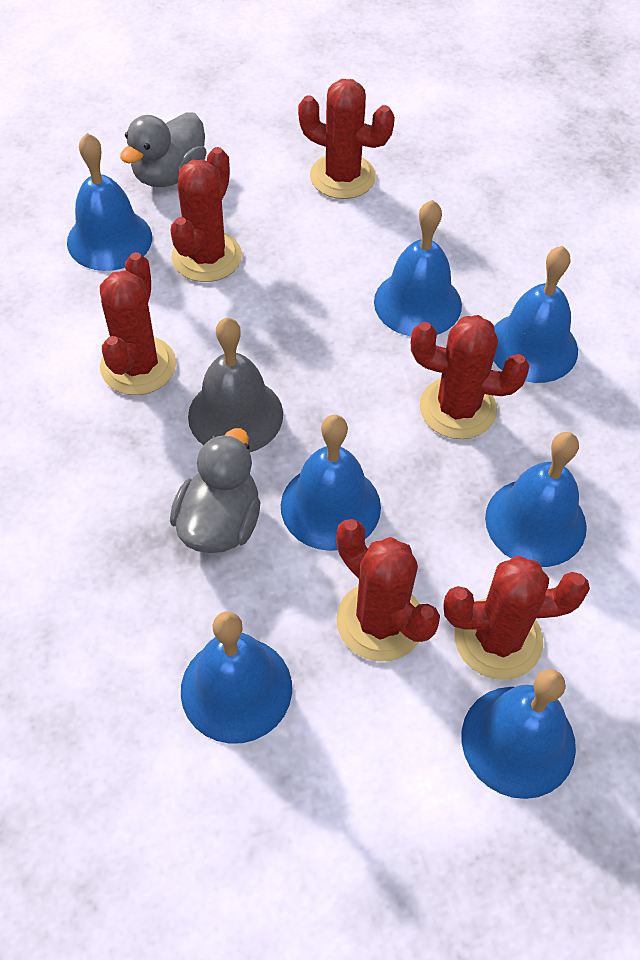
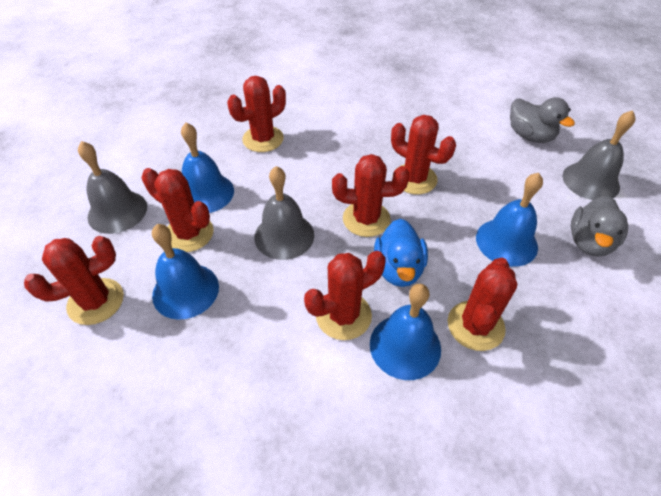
blue bell: [67,133,152,271] [181,611,292,744] [281,415,381,551] [374,200,462,336] [461,669,576,799] [485,432,587,567] [493,246,578,383] = 7 -> [152,224,219,320] [181,122,234,213] [370,284,441,380] [476,173,543,267] = 4
blue duck: none = 0 -> [374,219,428,287] = 1
grey bell: [188,318,283,452] = 1 -> [78,141,147,234] [254,166,314,260] [563,110,636,200] = 3
red cactus: [100,252,176,395] [170,147,242,282] [298,79,395,199] [336,519,440,662] [411,315,530,439] [443,556,590,680] = 6 -> [24,236,124,325] [141,168,214,252] [227,76,286,152] [304,251,386,340] [332,154,409,237] [391,115,456,194] [448,258,517,351] = 7

